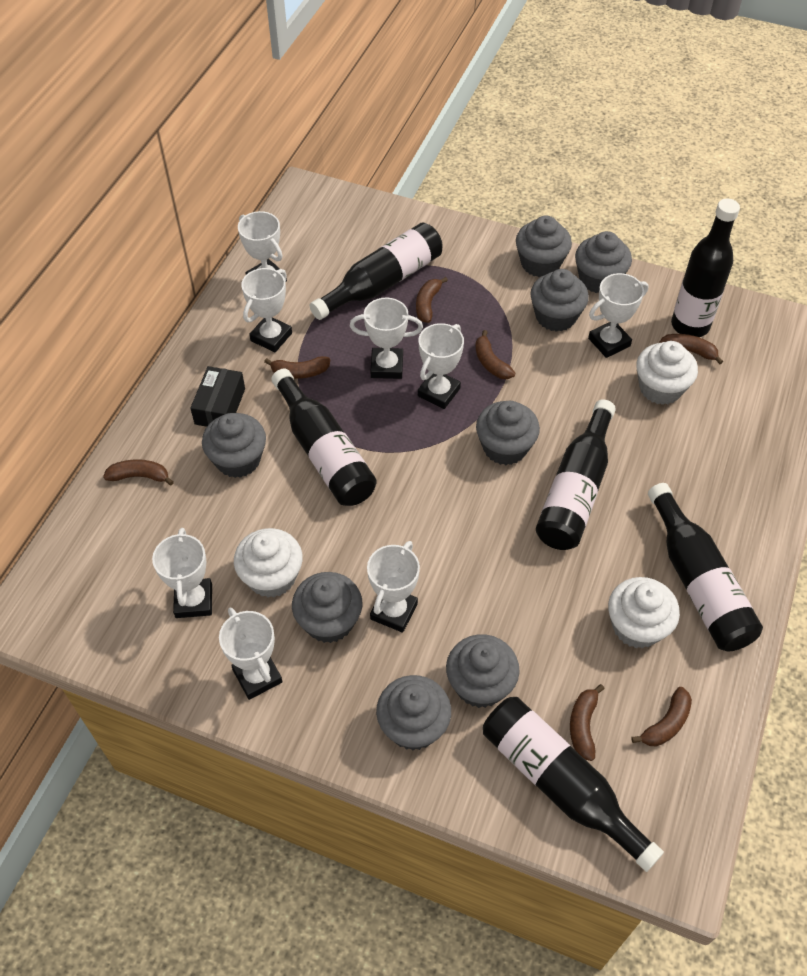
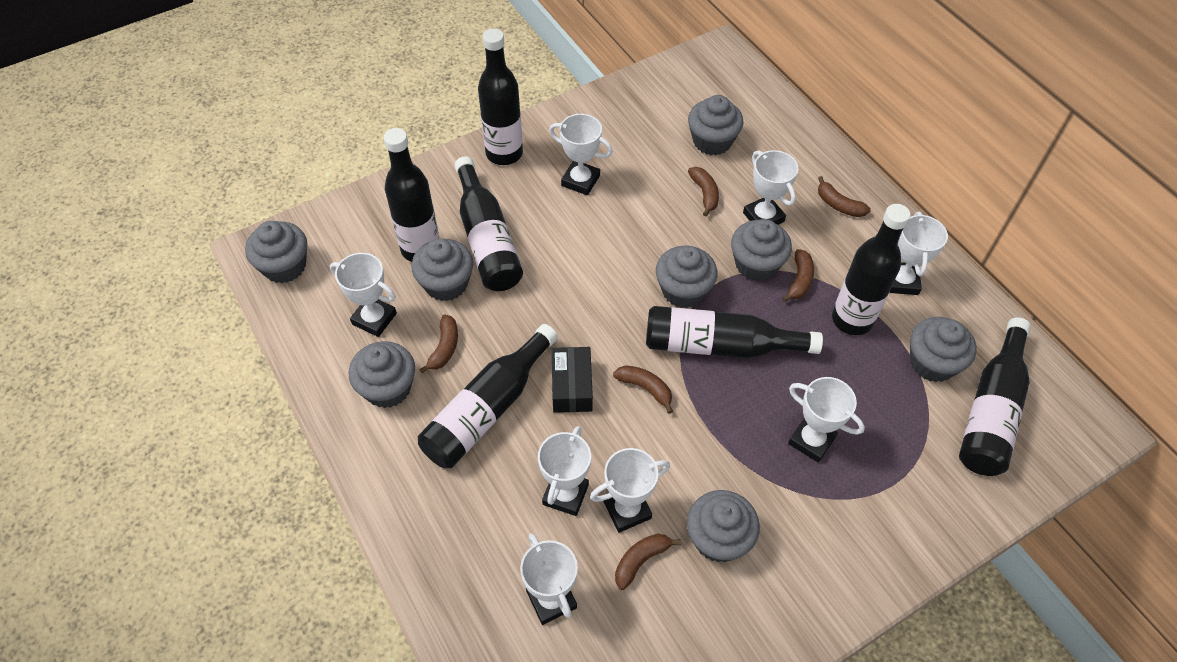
black bottle: [271,369,377,506] [310,223,442,320] [483,697,664,872] [536,399,616,550] [648,483,763,651] [671,199,740,337] = 6 -> [384,128,439,262] [418,324,558,468] [455,156,523,291] [478,28,523,165] [646,306,823,358] [832,204,911,335] [959,317,1031,476] = 7
brown banana: [103,459,174,485] [264,356,330,379] [416,277,448,323] [475,330,515,379] [570,684,605,761] [631,687,692,746] [659,334,723,364] = 7 -> [419,315,458,373] [613,365,673,414] [615,534,681,590] [688,167,719,216] [782,249,814,302] [818,176,871,217] = 6
white cupcake: [234,528,303,598] [608,577,680,648] [636,341,698,405] = 3 -> none = 0

